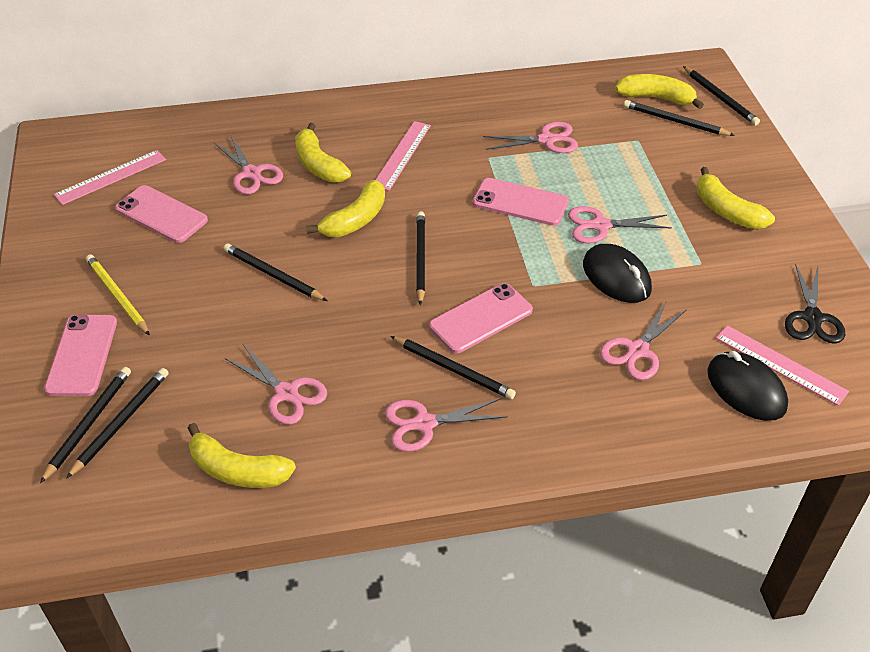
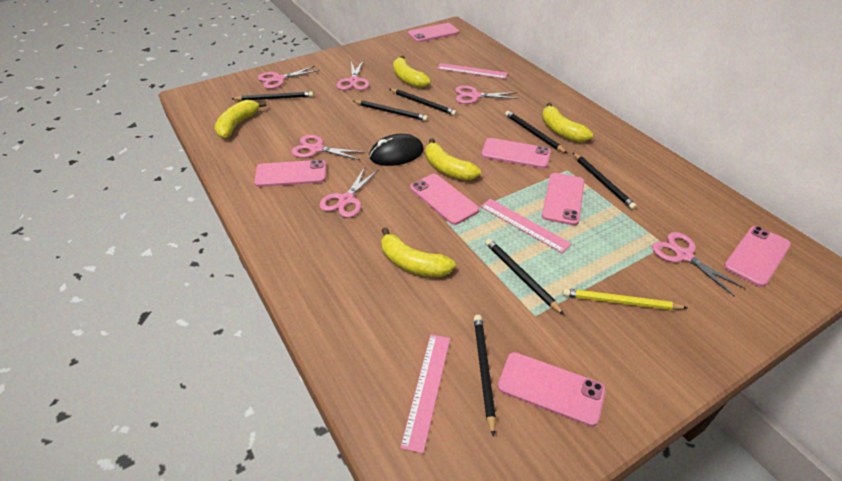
black mouse: [583,244,652,303] [707,351,788,421] = 2 -> [369,134,424,166] = 1
black scissors: [785,264,845,344] = 1 -> none = 0
pink phone: [44,315,117,396] [115,185,208,243] [429,283,533,353] [473,178,569,226] = 4 -> [254,160,326,187] [408,23,459,42] [410,174,479,225] [481,138,551,168] [498,352,606,427] [542,173,585,225] [724,226,791,287] = 7

